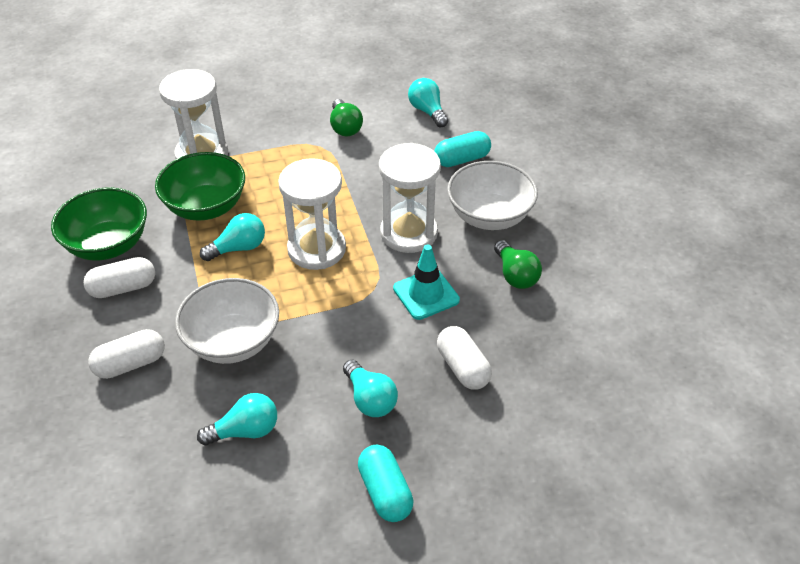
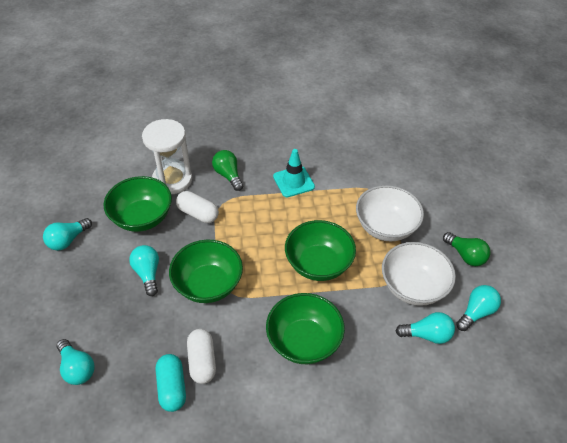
green bowl: [51,188,147,260] [155,152,245,220] = 2 -> [104,176,172,232] [169,240,243,303] [266,293,345,364] [285,220,356,281] = 4
turquoise capsule: [358,445,414,522] [434,131,491,167] = 2 -> [156,354,186,412] = 1
turquoise light bulb: [197,393,277,446] [200,213,265,261] [343,359,398,417] [408,78,448,128] = 4 -> [43,218,92,251] [57,339,95,385] [129,245,159,296] [395,312,455,344] [456,285,501,331] = 5
white capsule: [83,257,155,298] [88,329,165,379] [437,326,492,390] = 3 -> [176,191,219,223] [187,329,216,384] = 2
white hourglass: [159,69,228,159] [278,158,346,270] [379,143,441,253] = 3 -> [142,119,192,194] = 1

